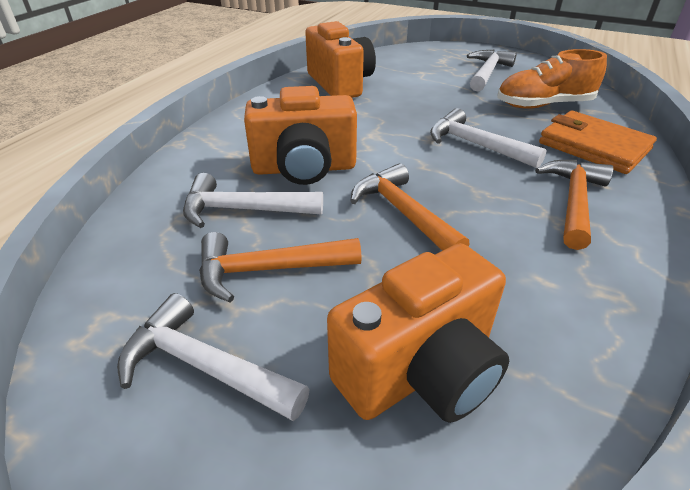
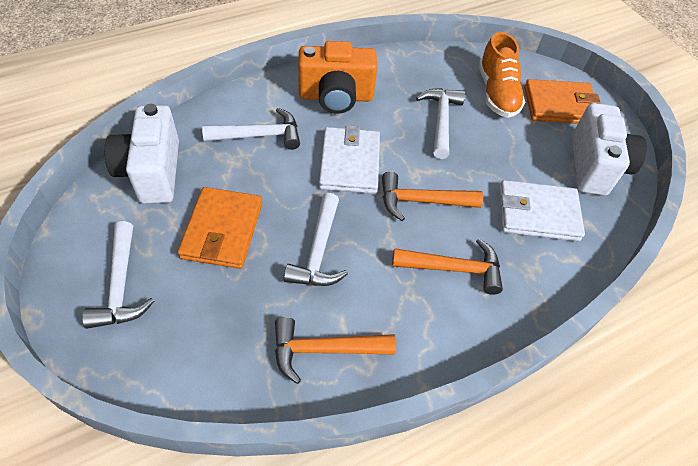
orange camera: [244,86,357,185] [305,21,376,98] [327,243,509,423] = 3 -> [298,41,377,114] = 1
orange wallet: [539,111,657,174] = 1 -> [178,187,262,269] [524,79,601,124] = 2
white camera: none = 0 -> [104,104,179,204] [572,103,647,196] = 2
white wallet: none = 0 -> [319,125,380,194] [499,180,585,241] = 2

